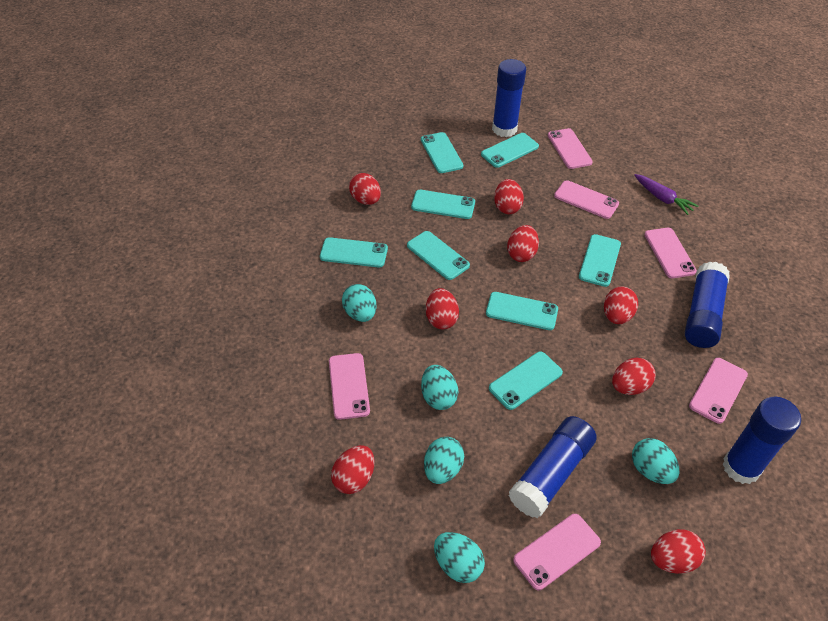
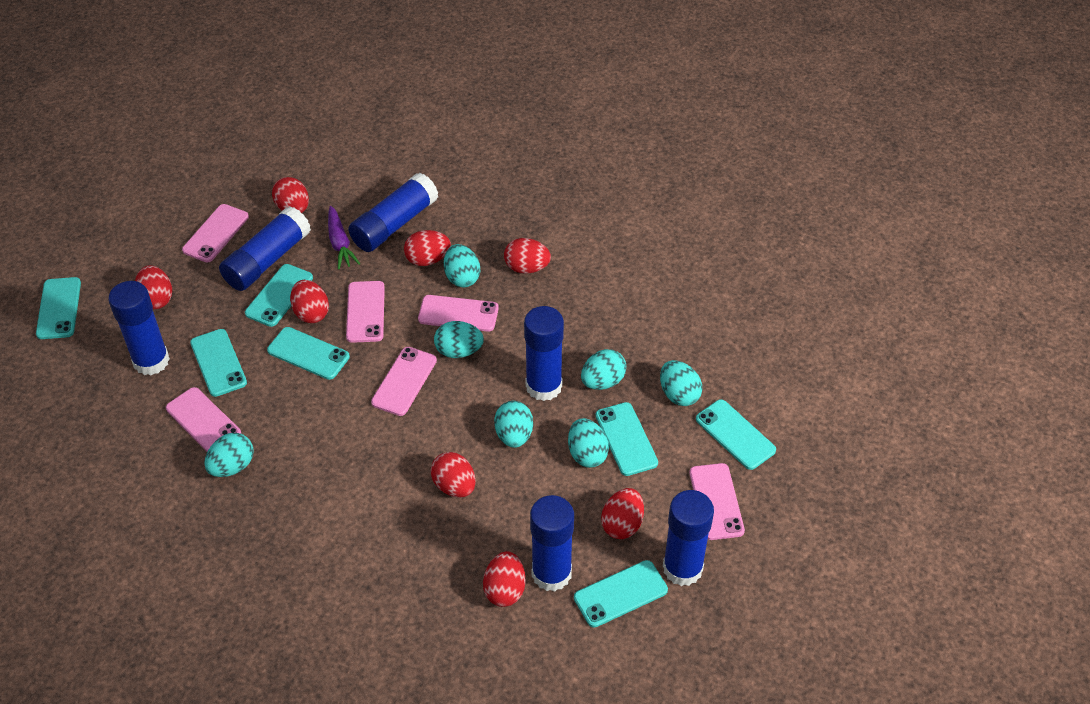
blue glue stick: [492,59,526,137] [508,416,597,518] [685,262,730,348] [722,397,801,484] = 4 -> [108,281,170,375] [219,206,311,291] [348,173,438,252] [524,306,564,401] [530,495,574,592] [663,490,714,586] = 6
turquoise egg: [342,284,376,322] [421,365,458,410] [424,437,464,484] [434,532,485,583] [632,438,679,484] = 5 -> [204,433,254,477] [434,321,484,358] [444,244,480,287] [494,401,533,448] [568,418,609,468] [581,349,626,390] [660,360,702,406] = 7
turquoise phone: [320,237,388,268] [407,231,470,280] [411,190,475,219] [421,132,463,173] [481,133,539,168] [486,292,558,330] [489,352,563,410] [579,234,621,287] = 8 -> [36,277,81,339] [190,329,247,397] [245,264,313,327] [267,327,350,380] [574,560,668,627] [596,402,658,476] [696,399,776,470] = 7

